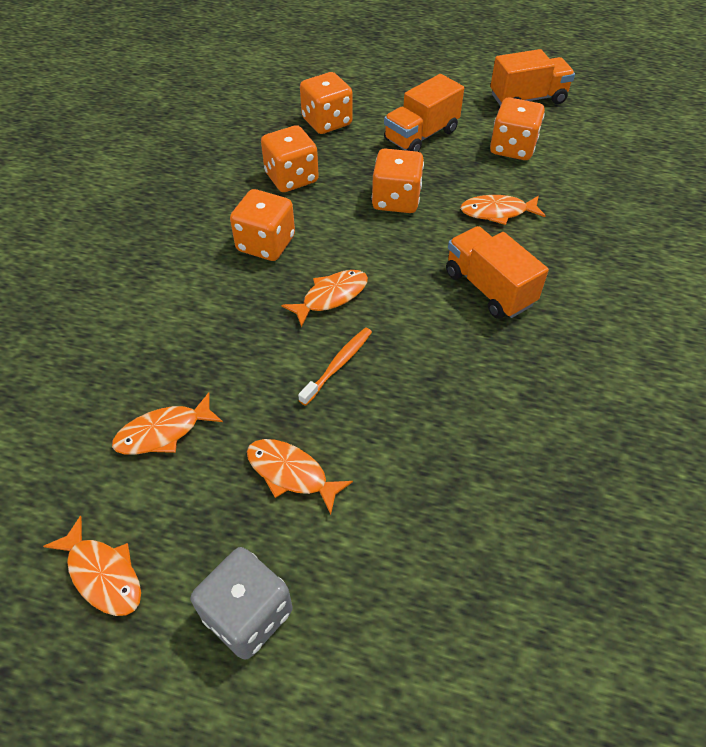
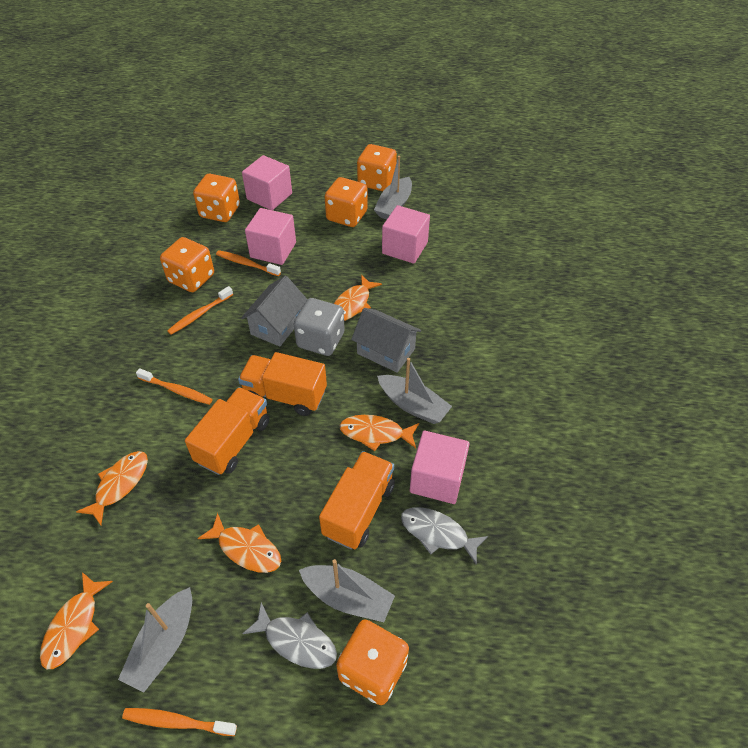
grey boat: none = 0 -> [118,587,192,692] [299,559,395,622] [374,156,412,219] [377,358,452,424] = 4
grey fish: none = 0 -> [242,602,337,669] [401,507,488,565] = 2
grey house: none = 0 -> [241,276,308,347] [351,308,421,373] = 2
orange toothbrush: [298,327,372,406] = 1 -> [122,708,237,736] [136,368,213,405] [167,286,233,335] [216,250,281,276] = 4
pink cube: none = 0 -> [242,155,292,210] [245,208,296,265] [382,205,430,264] [410,431,470,504] = 4

